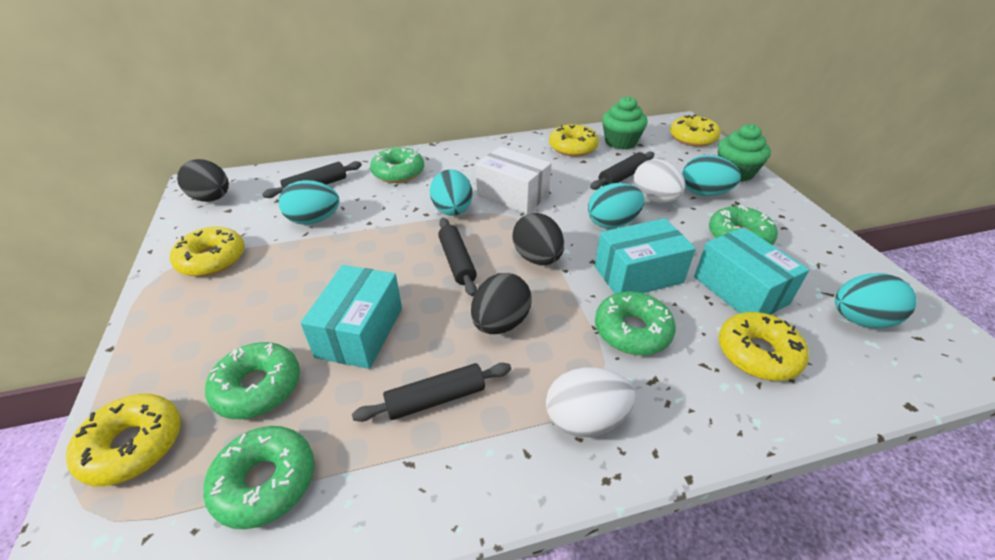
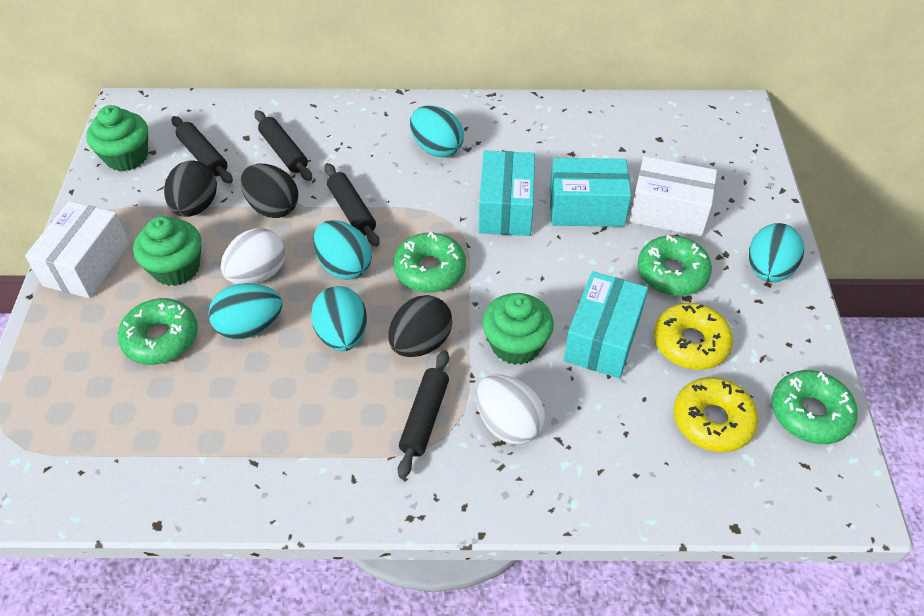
green cupcake: [602,96,648,150] [718,124,771,182] = 2 -> [86,105,148,171] [133,216,202,286] [482,293,554,365] = 3
green donut: [203,426,314,529] [205,342,300,419] [370,147,424,183] [595,292,676,355] [709,205,778,245] = 5 -> [118,298,198,365] [394,232,466,293] [638,235,712,296] [772,370,858,444] = 4
white box: [476,146,552,214] = 1 -> [25,201,130,298] [629,156,717,237] = 2
yellow donut: [66,394,181,486] [170,227,245,277] [549,124,599,156] [670,115,721,147] [719,312,809,381] = 5 -> [654,303,733,370] [674,377,759,452] = 2

